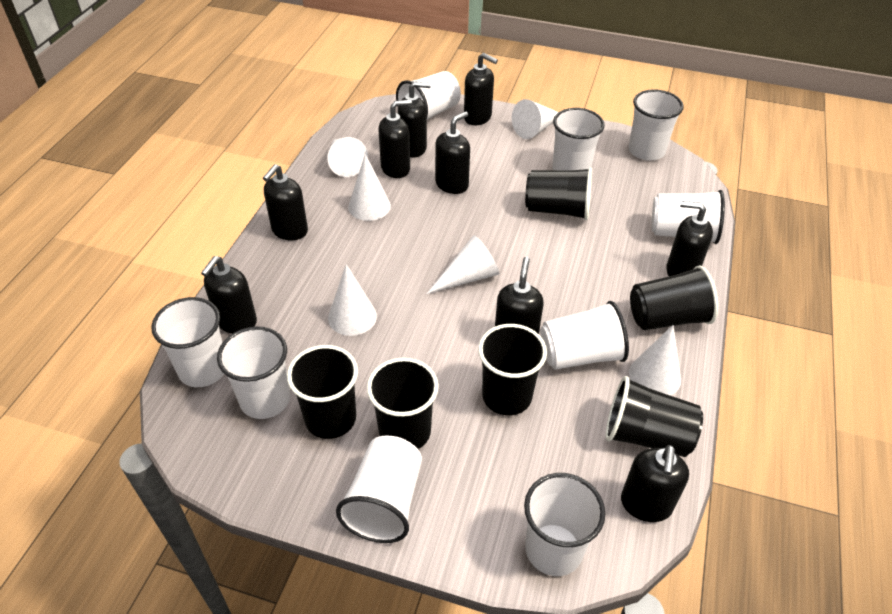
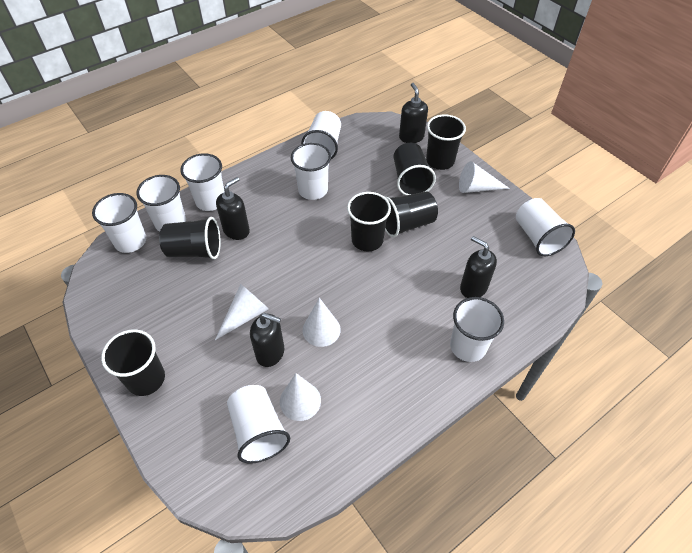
black soap dispenser: [201,256,257,334] [263,164,308,241] [378,100,412,178] [398,81,431,157] [435,111,470,194] [464,53,498,125] [495,257,544,334] [621,445,689,522] [666,201,713,276] = 9 -> [216,177,250,240] [250,313,284,367] [399,83,428,143] [460,236,497,298] = 4
white cone: [327,137,368,177] [328,264,377,336] [348,154,391,221] [427,235,499,294] [512,99,559,139] [629,325,681,396] = 6 -> [215,284,268,340] [280,373,321,421] [303,298,341,347] [459,161,510,193] = 4
white cup: [151,297,224,387] [217,326,290,419] [336,436,422,543] [396,71,461,120] [524,473,605,576] [541,301,629,370] [552,108,605,171] [628,89,684,161] [651,190,725,244] = 9 -> [92,193,146,253] [136,175,186,232] [181,153,225,211] [227,385,290,464] [291,143,331,200] [301,111,341,159] [450,297,504,362] [516,198,575,256] = 8

